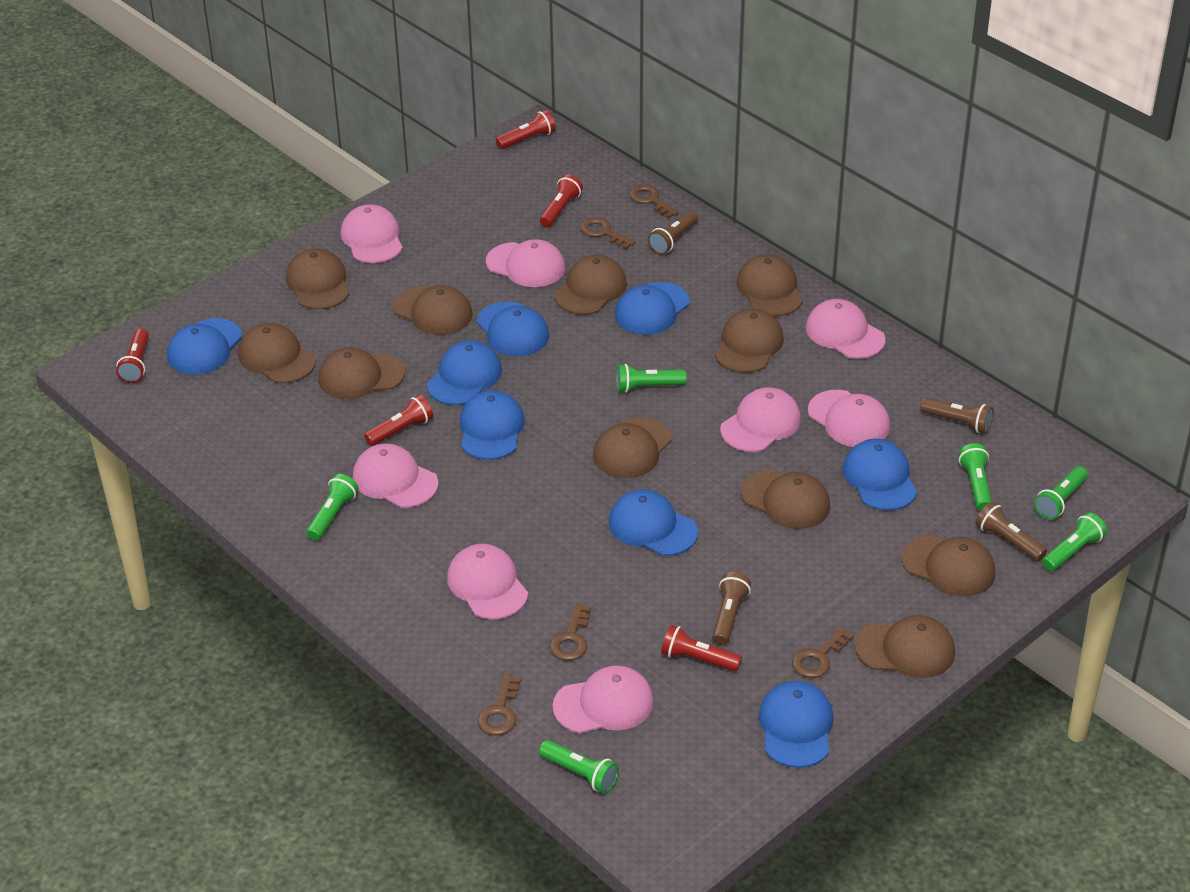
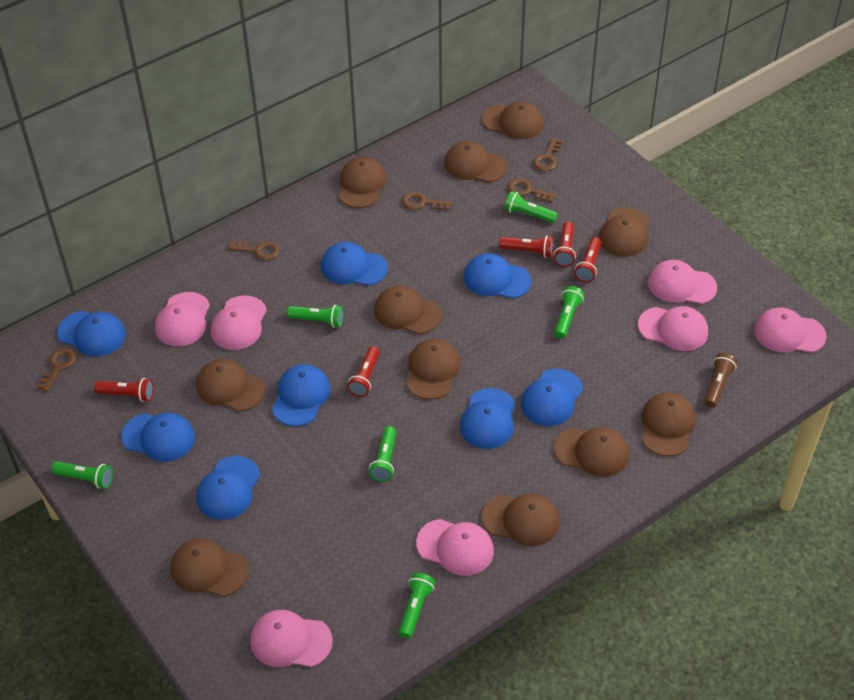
brown flashlight: [648,211,698,255] [712,572,751,645] [920,397,994,434] [976,502,1047,561] = 4 -> [705,353,737,408] = 1
pink cap: [341,204,403,263] [353,443,438,508] [447,544,528,620] [486,239,565,287] [553,665,654,734] [720,387,801,452] [806,299,885,359] [808,390,890,447] = 8 -> [155,292,210,346] [211,295,267,350] [250,610,333,667] [416,519,494,576] [638,306,708,351] [648,260,717,304] [754,307,827,353] = 7

